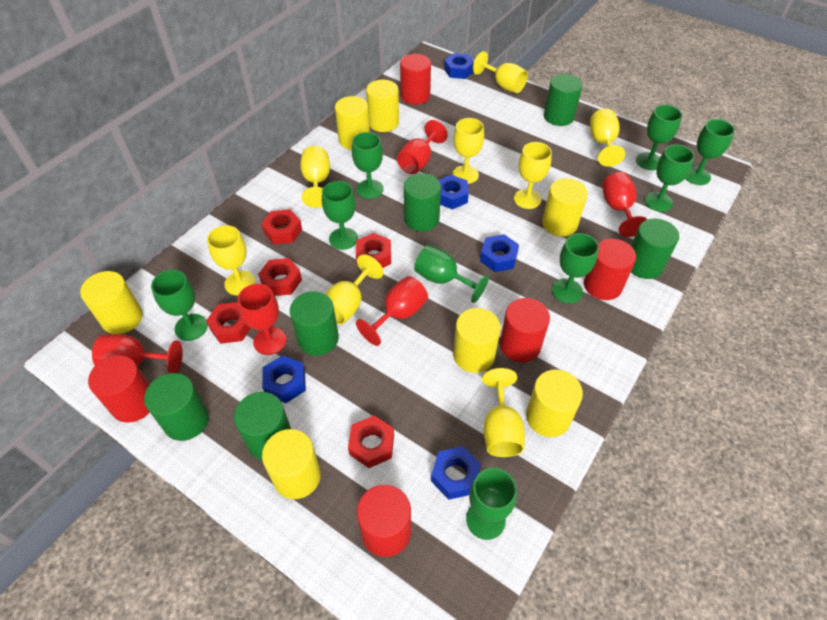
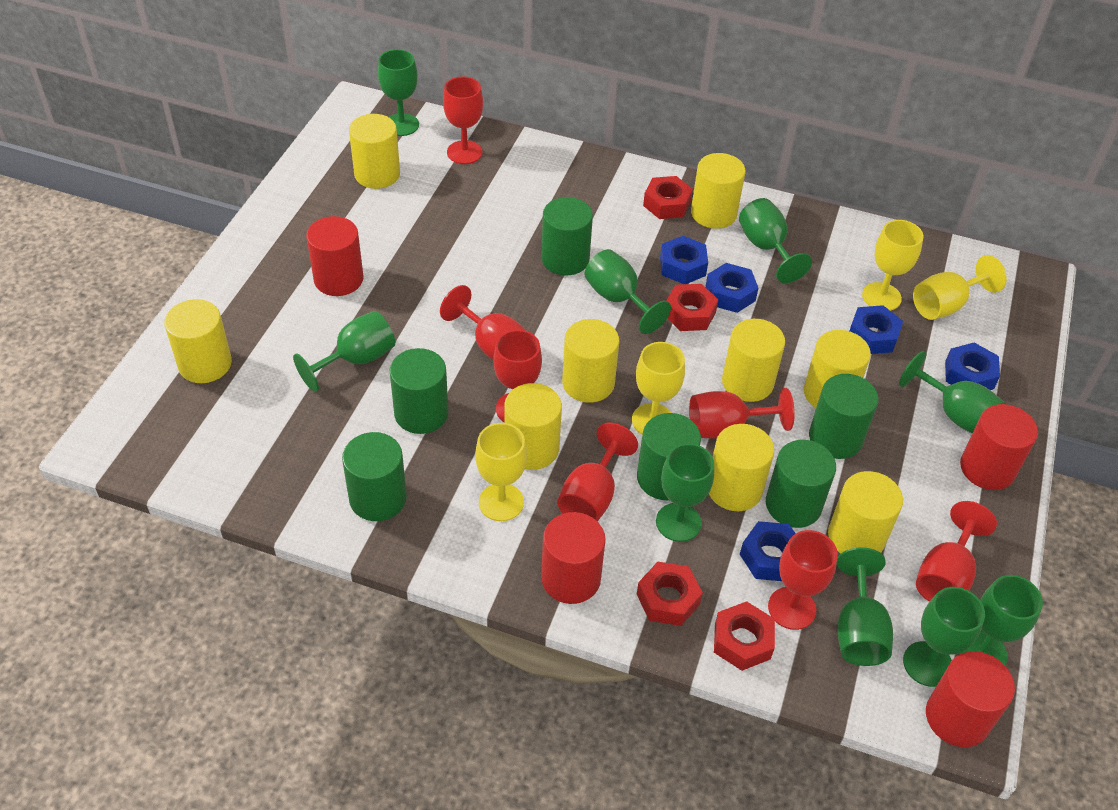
red cylinder: [88,355,150,423] [357,485,411,557] [400,54,431,105] [500,298,550,362] [584,239,636,300] = 5 -> [306,216,364,296] [541,512,606,604] [926,651,1015,747] [960,404,1038,490] = 4
red goblet: [92,334,183,373] [237,284,286,355] [356,276,428,346] [397,120,448,174] [602,172,647,237] = 5 -> [440,285,526,360] [443,77,483,164] [493,330,542,422] [557,423,638,522] [689,388,795,439] [768,530,838,630] [916,501,997,602] = 7
red nut: [206,302,251,344] [258,258,302,296] [261,209,302,245] [348,416,394,468] [356,233,391,268] = 5 -> [637,562,703,626] [643,176,693,219] [666,284,718,331] [714,601,775,671] = 4
yellow cylinder: [80,271,143,334] [262,429,321,499] [335,96,370,150] [366,80,399,132] [453,308,501,373] [526,369,583,437] [542,178,588,237] = 7 -> [164,299,232,383] [349,114,400,189] [504,383,562,470] [562,319,619,403] [691,153,746,229] [709,424,774,511] [722,319,785,402] [804,330,871,408] [828,471,903,554] = 9
yellow goblet: [207,225,256,295] [300,146,330,208] [325,254,384,324] [452,118,484,184] [473,51,528,93] [482,368,525,457] [514,142,552,209] [590,109,625,167] = 8 -> [475,423,527,521] [632,342,685,434] [862,220,923,311] [913,255,1007,320] = 4

